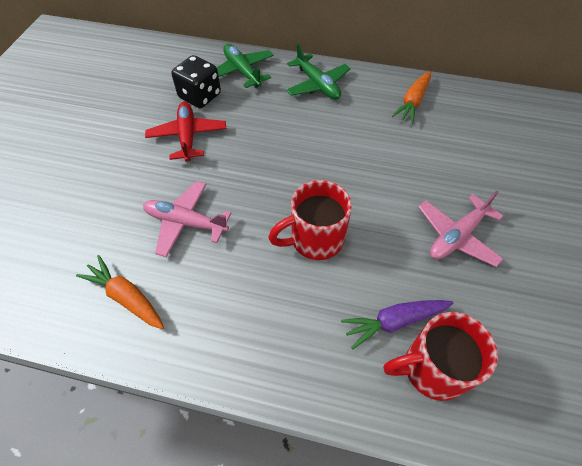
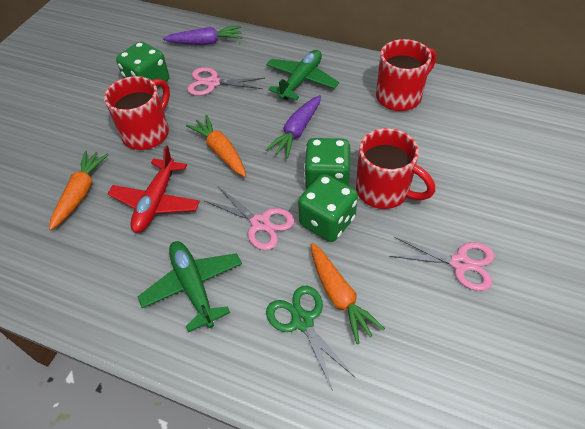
black dice: [172,55,221,108] = 1 -> none = 0
green dice: none = 0 -> [116,41,169,88] [298,174,358,242] [304,138,350,189] = 3
green scissors: none = 0 -> [266,286,356,391] = 1
orange carrot: [76,255,164,329] [392,71,431,124] = 2 -> [49,151,109,231] [186,115,246,177] [311,243,385,344] = 3
pink plane: [143,181,232,257] [418,191,504,267] = 2 -> none = 0
pink scissors: none = 0 -> [187,67,265,96] [205,187,295,250] [389,237,495,291] = 3
purple carrot: [341,300,453,349] = 1 -> [163,26,242,45] [265,95,321,159] = 2
red mug: [268,180,352,260] [383,312,498,401] = 2 -> [104,76,170,150] [356,128,435,209] [376,39,436,111] = 3

